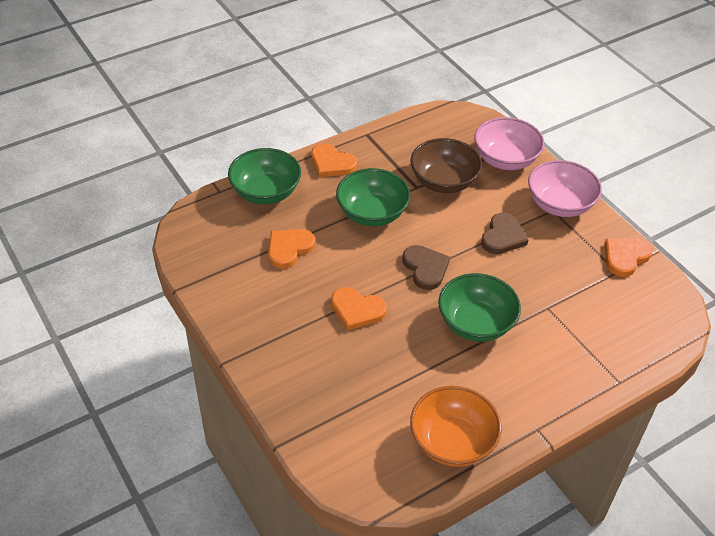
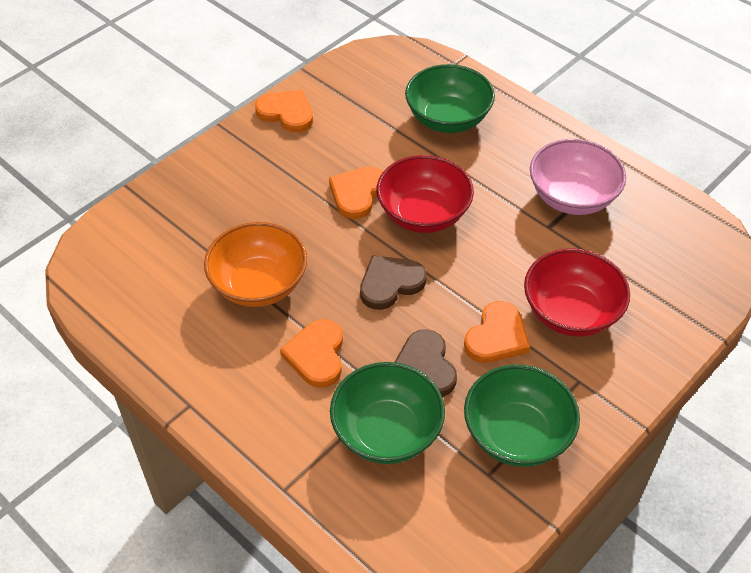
brown bowl: [411,138,482,193] = 1 -> none = 0
pink bowl: [474,117,545,170] [528,160,602,217] = 2 -> [530,139,626,215] = 1
red bowl: none = 0 -> [377,155,474,233] [524,249,630,337] = 2

